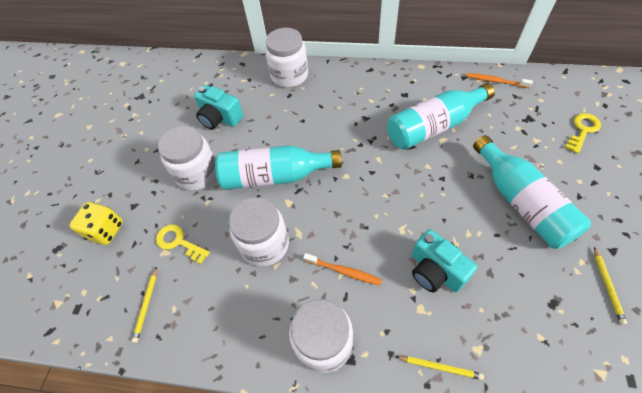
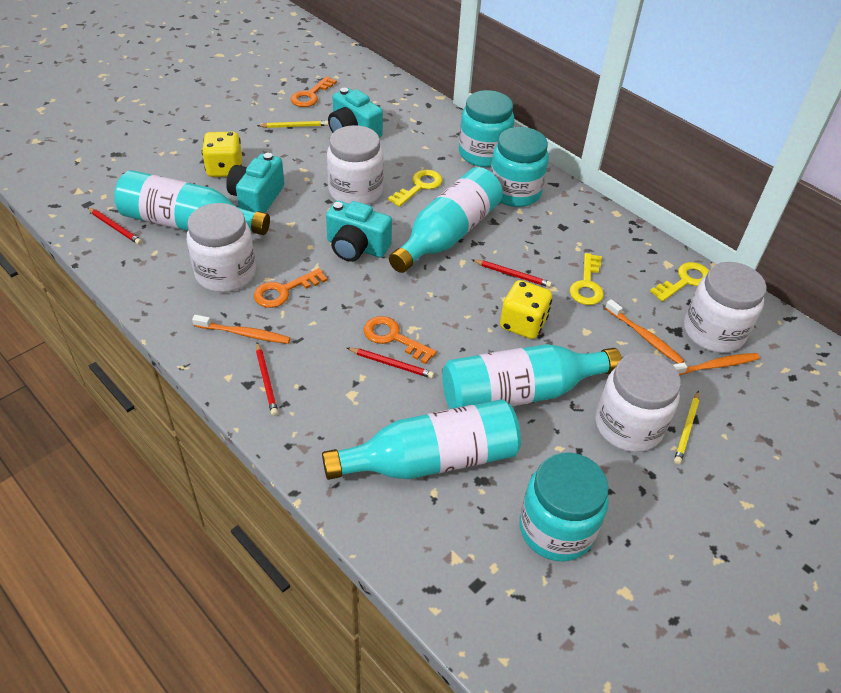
orange key: none = 0 -> [254,268,327,308] [291,76,337,107] [364,316,437,364] = 3
orange toothbrush: [303,253,382,286] [466,73,533,88] = 2 -> [192,315,290,344] [605,299,685,364] [673,353,760,376] = 3
red pencil: none = 0 -> [87,207,142,245] [256,342,278,416] [347,348,434,378] [472,259,552,287] = 4
turquoise bottle: [215,145,342,190] [387,83,495,150] [473,135,591,249] = 3 -> [114,170,270,235] [322,399,521,480] [389,167,503,273] [442,344,622,409] = 4
turquoise camera: [194,85,243,130] [412,229,477,292] = 2 -> [226,153,284,213] [326,201,392,262] [328,88,383,138] = 3
turquoise jar: none = 0 -> [459,90,514,167] [490,127,549,207] [519,452,609,562] = 3
yellow dice: [70,202,123,245] = 1 -> [202,132,242,177] [500,280,552,339] = 2
yellow key: [156,224,210,264] [565,113,601,154] = 2 -> [388,170,442,207] [570,253,604,305] [650,262,709,302] = 3
yellow pencil: [132,267,157,343] [395,356,484,380] [594,247,627,325] = 3 -> [257,120,329,128] [674,391,699,464] = 2

